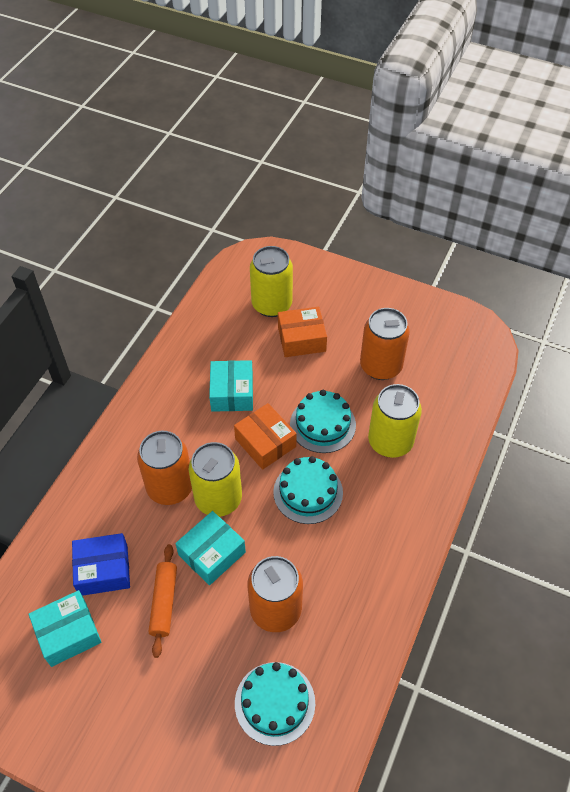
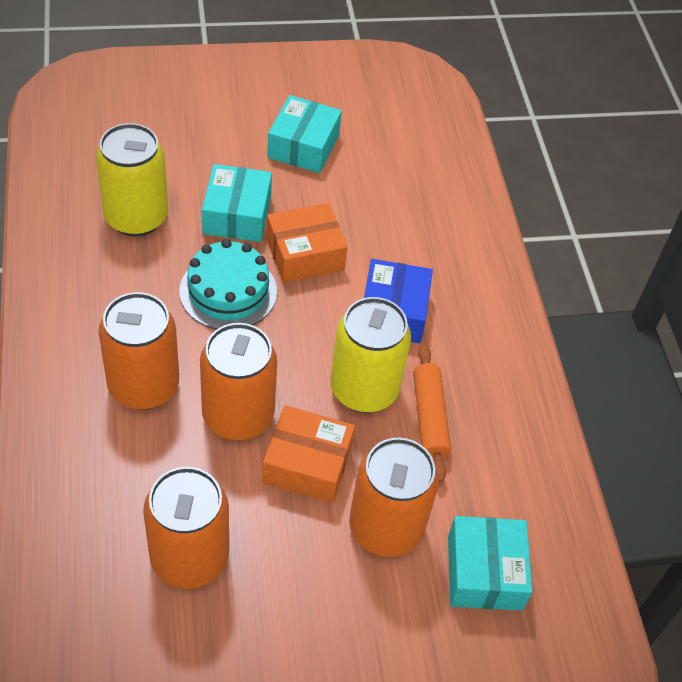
orange can: [137,431,192,505] [248,556,303,632] [360,308,410,380] = 3 -> [99,292,179,410] [143,467,229,589] [200,323,277,440] [349,437,439,557] = 4
turquoise cake: [235,662,315,746] [273,456,343,524] [290,390,356,453] = 3 -> [179,239,277,329] = 1
yellow can: [189,442,242,517] [250,246,293,317] [368,384,422,458] = 3 -> [96,123,168,237] [330,297,411,413] = 2

